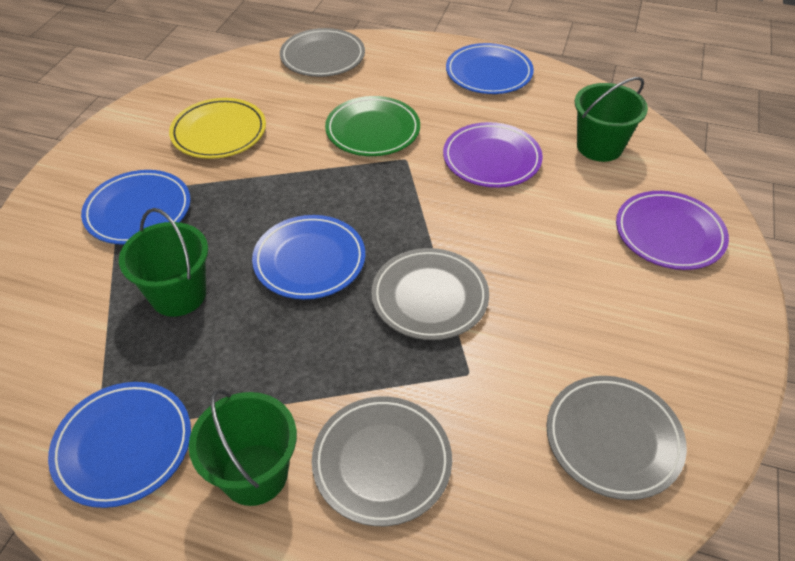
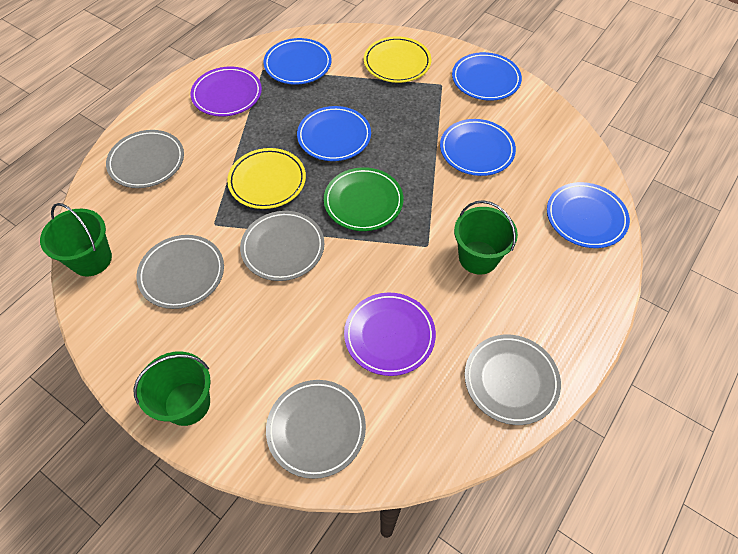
blue plate: [48,382,191,508] [81,170,191,245] [252,215,365,299] [446,43,534,94] = 4 -> [263,38,331,85] [297,106,371,161] [440,119,516,176] [452,52,522,101] [547,182,630,248] = 5
grey plate: [280,28,365,77] [312,397,452,526] [371,248,489,340] [546,376,687,500] = 4 -> [106,130,184,188] [137,235,224,309] [240,211,324,281] [266,380,366,479] [465,335,561,425] = 5
yellow plate: [169,98,266,159] = 1 -> [227,148,306,209] [364,36,431,83] = 2

